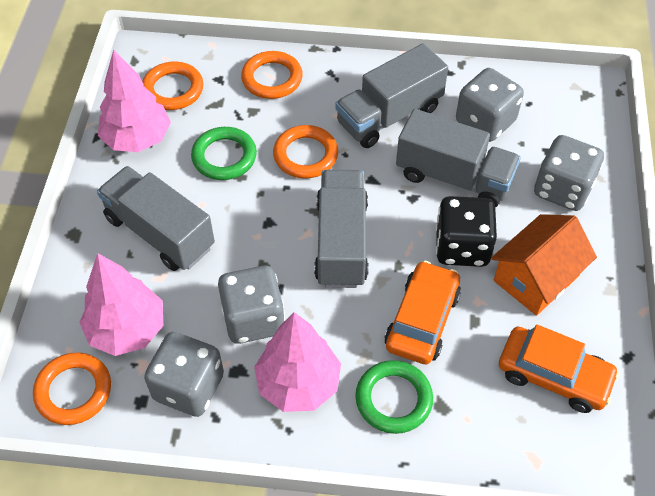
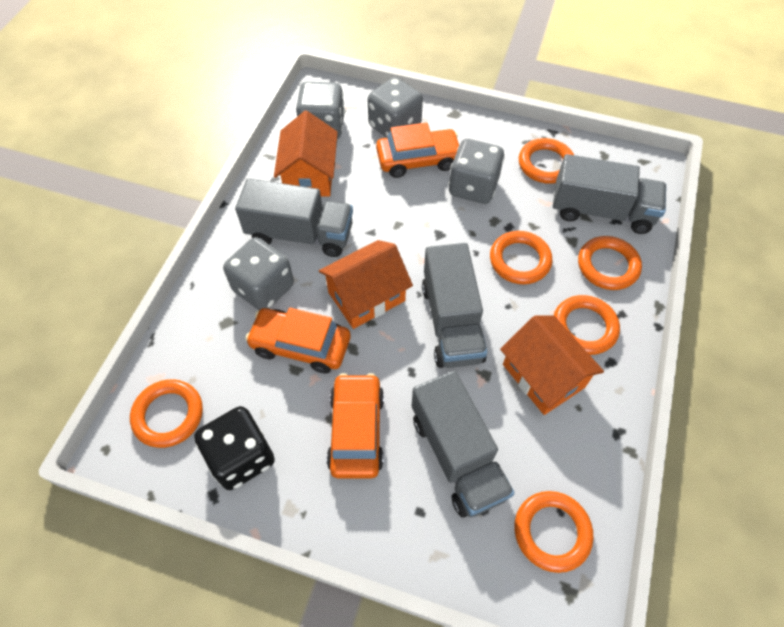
green ring: [191,127,257,180] [355,360,433,434] = 2 -> none = 0
orange car: [384,261,461,365] [499,325,619,413] = 2 -> [245,308,350,374] [326,373,384,479] [376,122,459,178] = 3
orange house: [491,214,597,316] = 1 -> [274,111,338,197] [319,240,413,329] [500,315,604,415] = 3
orange ring: [33,352,111,425] [142,62,203,110] [241,51,303,99] [273,125,338,179] = 4 -> [130,379,203,448] [490,231,552,284] [514,491,593,573] [519,138,574,184] [554,295,620,355] [578,236,642,290] = 6
pink tree: [80,253,163,356] [98,49,171,152] [254,312,341,412] = 3 -> none = 0

